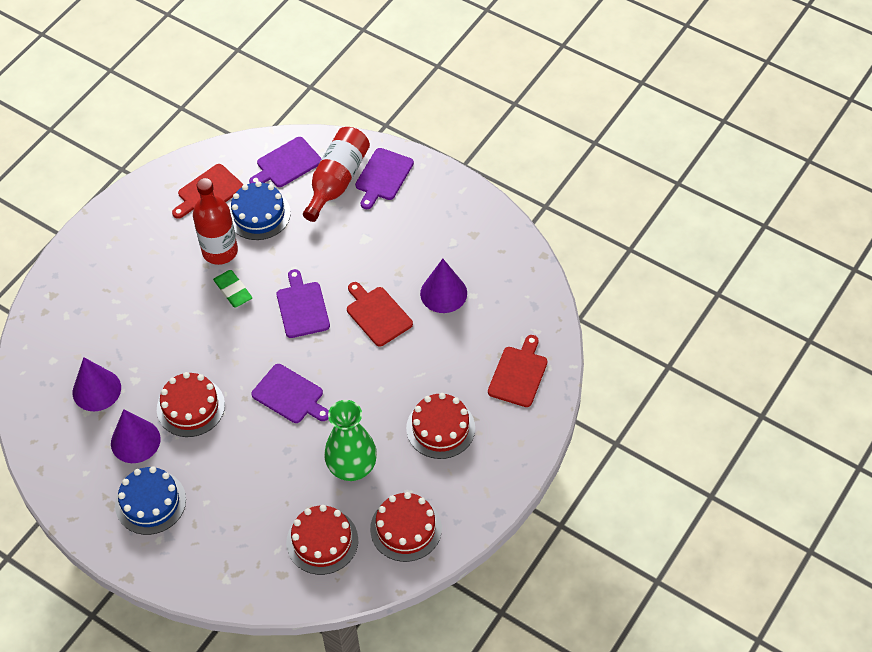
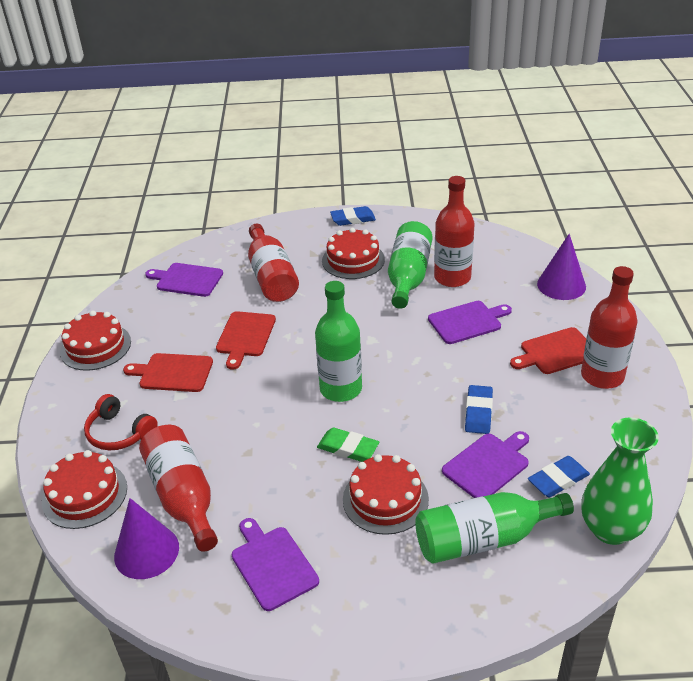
blue cake: [115,466,186,535] [229,181,291,240] = 2 -> none = 0
blue eraser: none = 0 -> [330,206,376,226] [465,385,493,434] [528,456,590,497] = 3
green bottle: none = 0 -> [315,281,362,402] [388,221,432,309] [415,492,574,564] = 3
purple cone: [73,357,121,411] [111,409,161,463] [420,259,467,313] = 3 -> [114,498,179,579] [537,234,586,300] = 2
red bottle: [193,178,238,265] [303,127,370,222] = 2 -> [139,425,218,552] [248,224,299,302] [434,176,475,287] [581,266,638,389] = 4
red headphones: none = 0 -> [84,394,158,450] = 1

